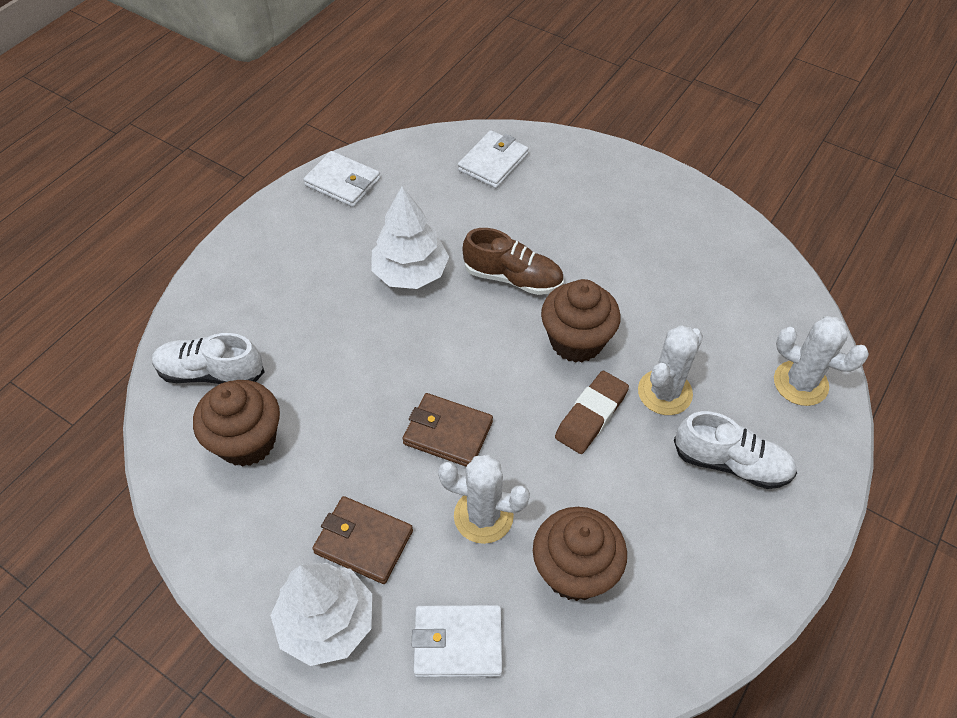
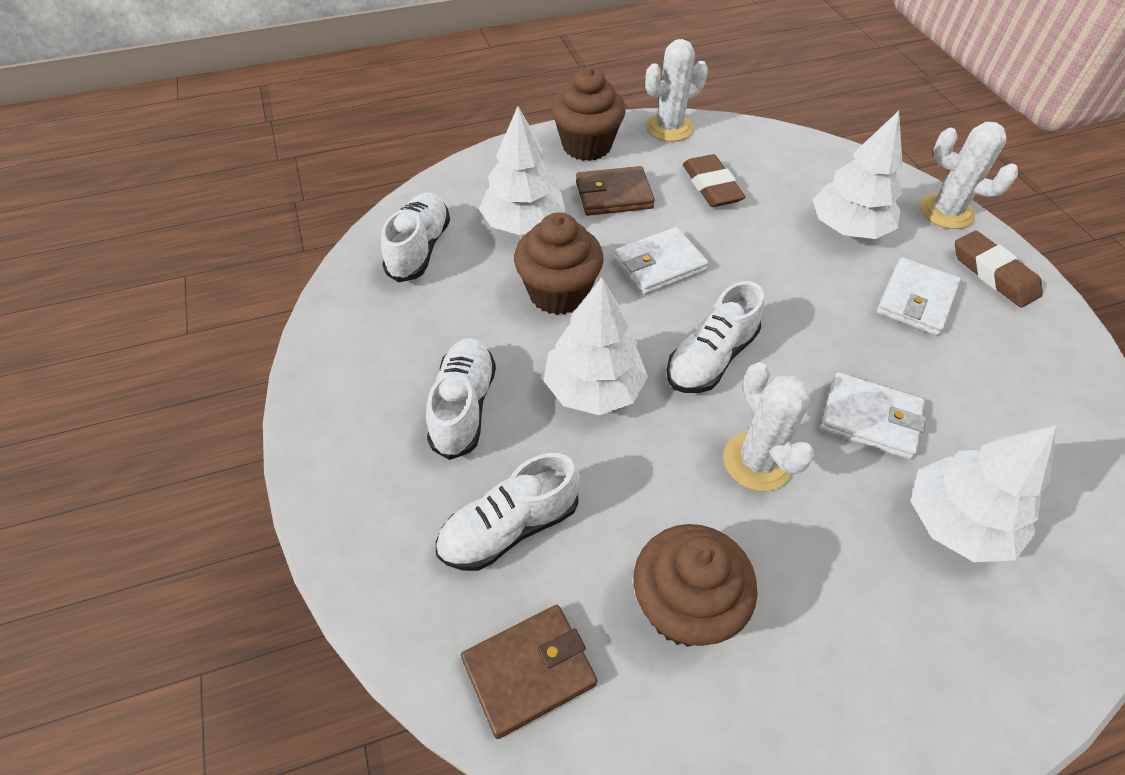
brown eraser: [555,371,629,454] = 1 -> [683,154,745,207] [955,231,1043,308] = 2
brown shoe: [463,228,564,295] = 1 -> none = 0
white shoe: [152,333,264,384] [674,411,797,489] = 2 -> [381,192,450,282] [426,338,496,460] [436,453,580,571] [667,281,764,393] = 4
white tree: [270,562,372,666] [372,186,449,289] = 2 -> [479,106,565,235] [543,277,648,415] [812,111,902,239] [911,426,1056,562] = 4

